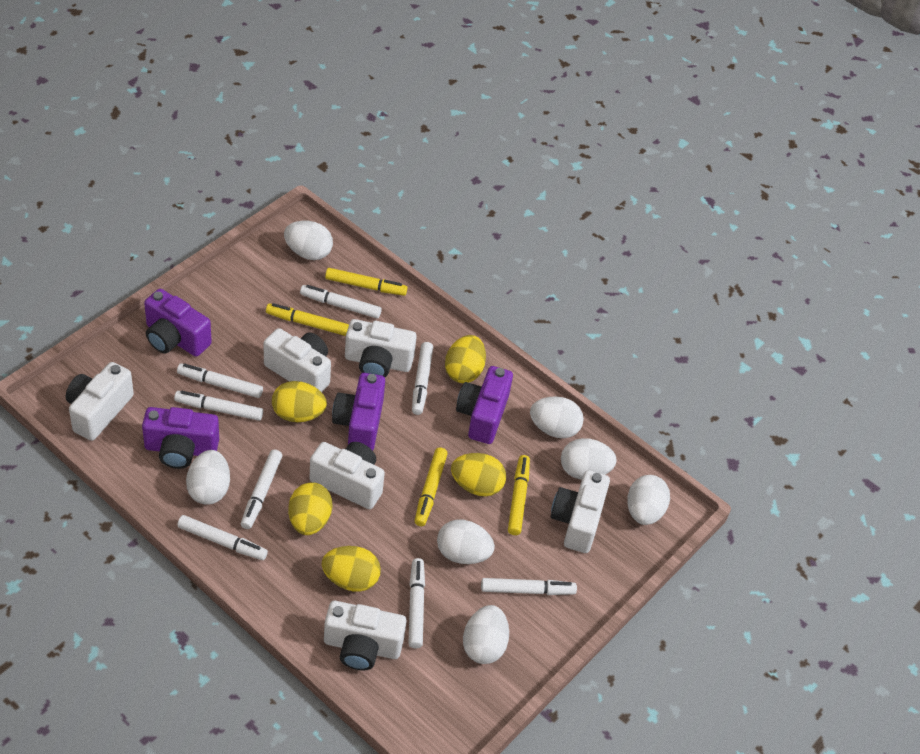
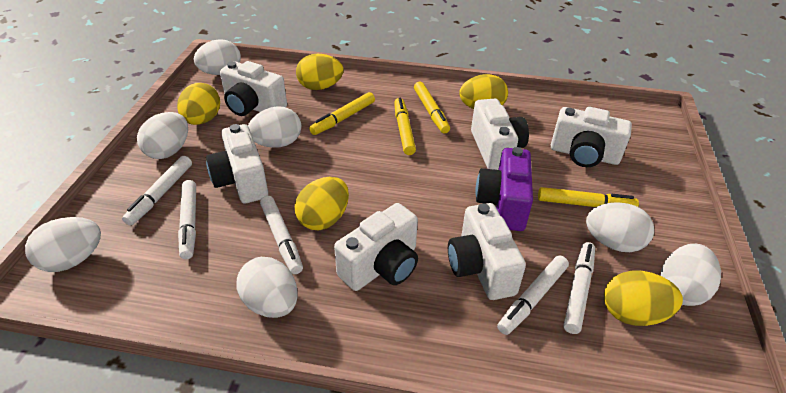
purple camera: [142,407,219,469] [144,289,212,357] [332,373,385,451] [456,366,513,444] = 4 -> [476,147,533,231] = 1
white marker: [174,391,263,421] [177,363,263,398] [177,515,268,560] [241,450,282,529] [300,285,382,319] [408,558,425,648] [412,342,433,415] [481,578,577,595] = 8 -> [122,156,192,226] [178,180,196,259] [260,196,303,274] [497,256,569,335] [563,242,595,334] = 5

